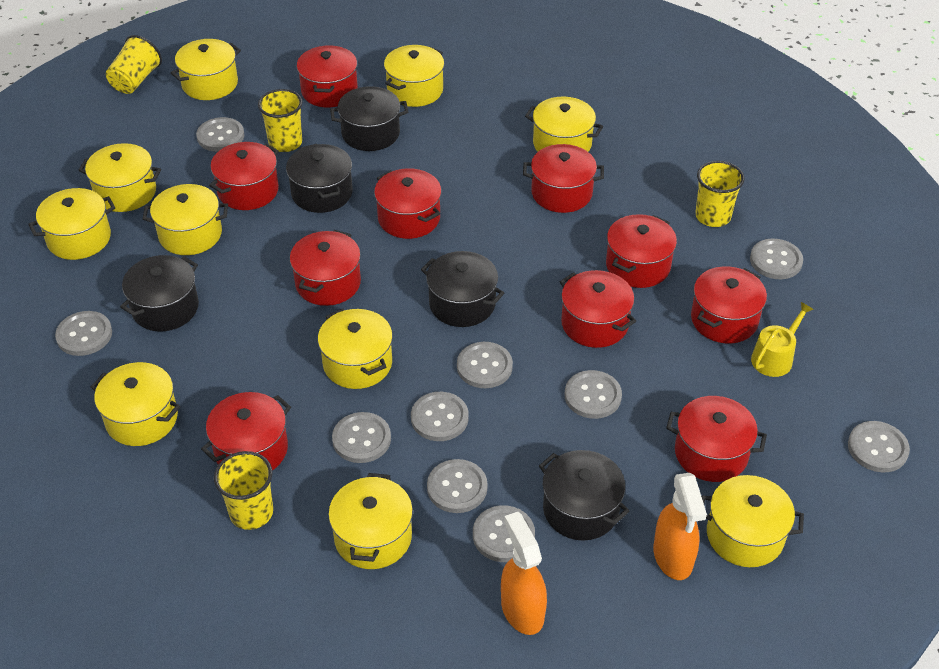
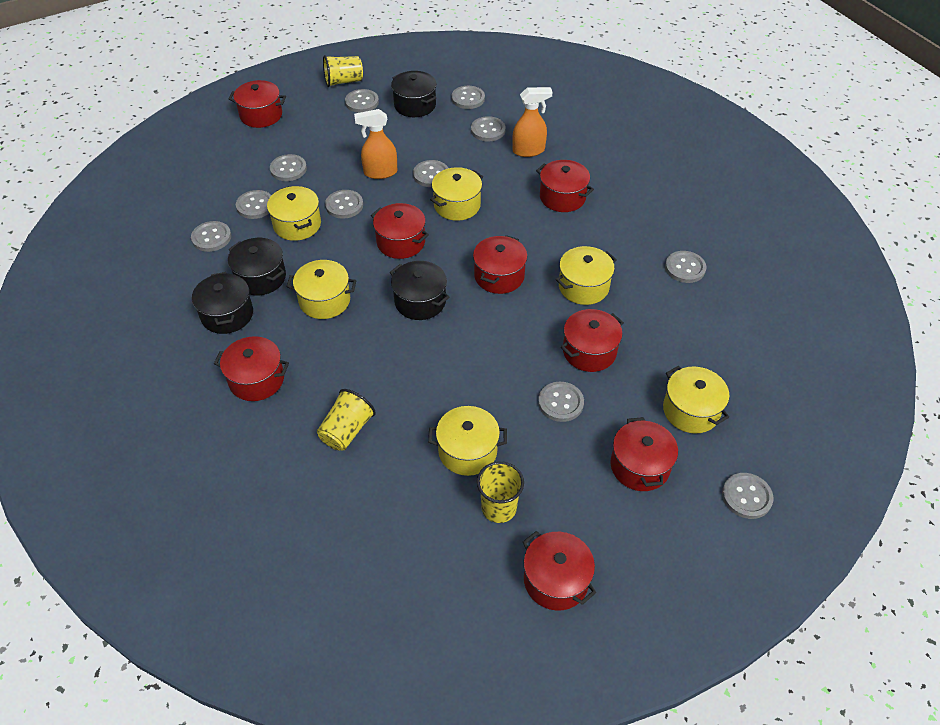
black pot: [120,255,199,332] [286,144,353,213] [330,86,408,151] [421,251,504,327] [539,450,629,541] = 5 -> [192,272,253,334] [228,238,286,295] [390,261,449,320] [391,71,436,117] = 4
grey button: [55,311,112,356] [196,117,244,152] [332,412,391,463] [411,392,469,441] [427,459,488,513] [457,342,513,388] [473,505,535,562] [565,370,622,419] [750,239,803,279] [848,421,910,473] = 10 -> [191,221,231,252] [236,190,272,219] [270,154,307,181] [325,190,363,219] [345,89,379,113] [413,160,448,187] [451,86,485,109] [471,116,505,141] [538,382,584,422] [665,251,706,283] [722,473,773,519] = 11
red pot: [201,392,291,470] [209,142,279,210] [290,230,361,306] [297,45,358,108] [374,168,442,239] [523,144,604,213] [560,270,636,348] [606,214,677,288] [666,396,767,482] [691,267,767,343] = 10 -> [214,336,289,401] [229,80,286,128] [371,203,429,259] [473,235,527,294] [523,531,596,610] [536,160,594,212] [561,309,624,372] [610,417,678,491] = 8
yellow cup: [106,35,162,94] [214,451,273,530] [258,89,302,152] [695,161,745,227] = 4 -> [317,389,376,451] [323,55,363,87] [477,461,524,523] = 3
yellow pot: [28,188,115,260] [79,143,161,212] [91,362,180,446] [143,184,228,255] [171,39,241,100] [318,309,393,389] [328,473,413,569] [384,45,444,107] [525,97,603,152] [701,475,804,567] = 10 -> [267,186,321,241] [286,260,357,319] [428,406,507,476] [430,167,483,221] [556,246,617,305] [663,366,729,434] = 6
yellow watering can: [751,302,814,377] = 1 -> none = 0

